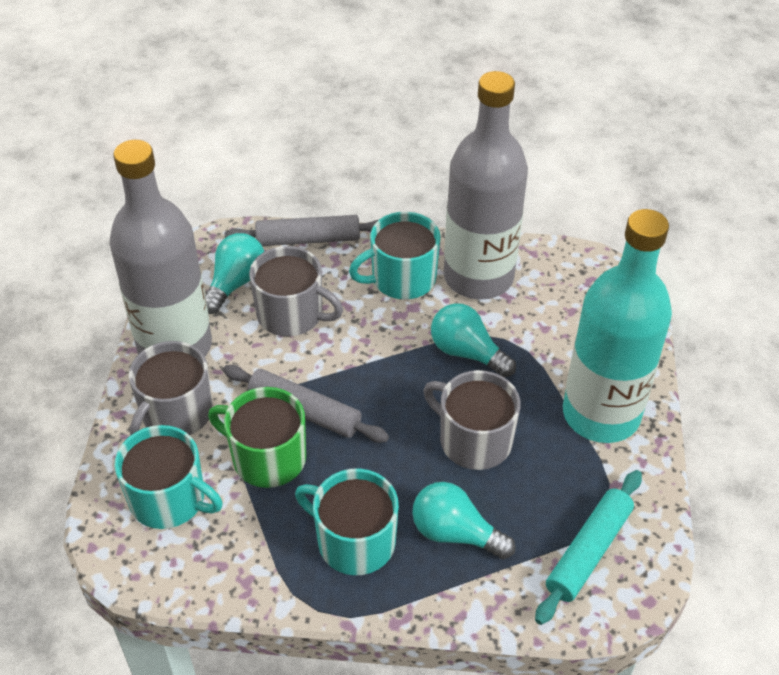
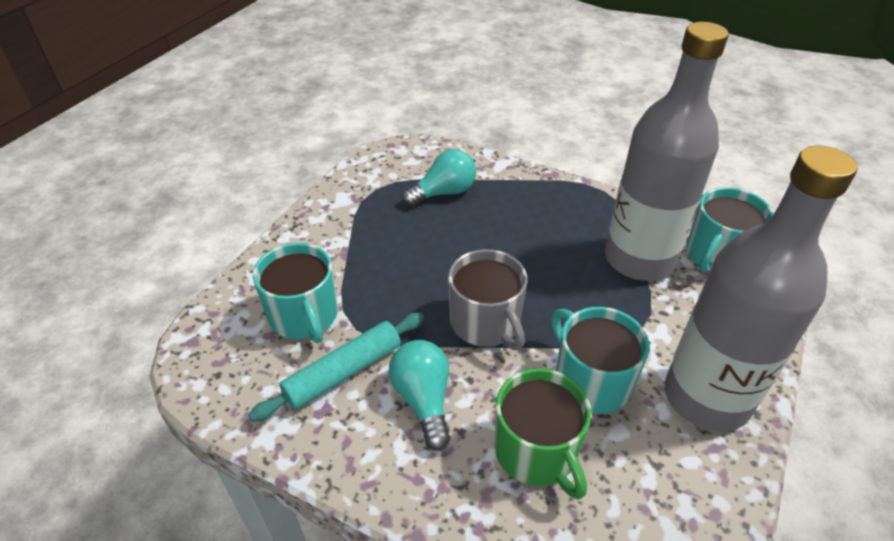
grey mug: [129,341,213,436] [249,246,343,336] [423,370,521,470] = 3 -> [448,249,527,350] = 1
grey rolling pin: [223,365,389,443] [225,215,378,246] = 2 -> none = 0
turquoise bottle: [563,209,672,443] = 1 -> none = 0
turquoise light bulb: [205,233,264,314] [412,482,515,559] [431,303,516,378] = 3 -> [389,340,450,451] [402,149,476,207] = 2

